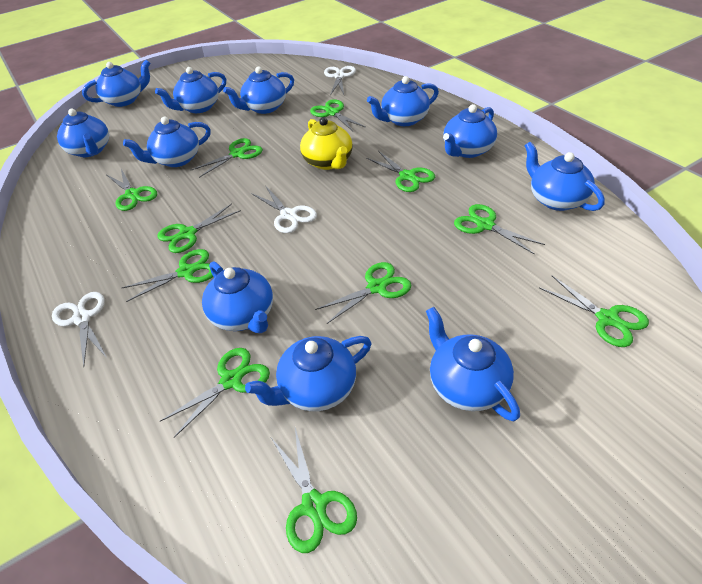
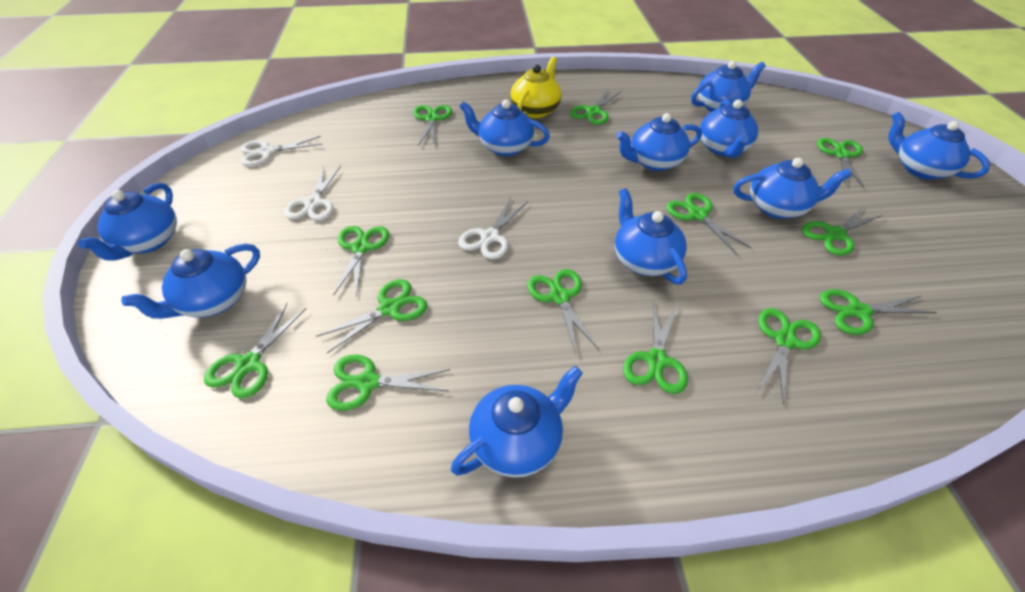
blue teapot: [57,109,109,157] [82,60,150,107] [123,117,211,167] [155,67,226,113] [202,261,273,333] [223,66,294,114] [245,336,372,411] [367,76,439,126] [426,307,520,421] [443,104,497,158] [524,142,605,211] = 11 -> [78,183,177,261] [121,244,260,319] [451,366,583,478] [459,100,550,156] [615,188,687,285] [616,113,702,171] [691,61,766,112] [700,99,758,158] [734,158,852,219] [888,112,990,180] = 10
green scissors: [107,169,157,211] [122,249,213,302] [158,204,241,253] [160,348,270,438] [191,138,263,178] [271,428,357,553] [310,99,366,131] [315,262,412,324] [366,151,435,192] [454,204,545,255] [539,276,649,347] = 11 -> [204,303,306,399] [316,279,427,353] [326,355,451,411] [333,226,389,296] [413,105,452,146] [527,269,599,353] [570,89,622,125] [623,299,688,394] [666,193,752,255] [757,308,821,405] [802,205,883,256] [817,138,864,188] [820,289,937,335] = 13

